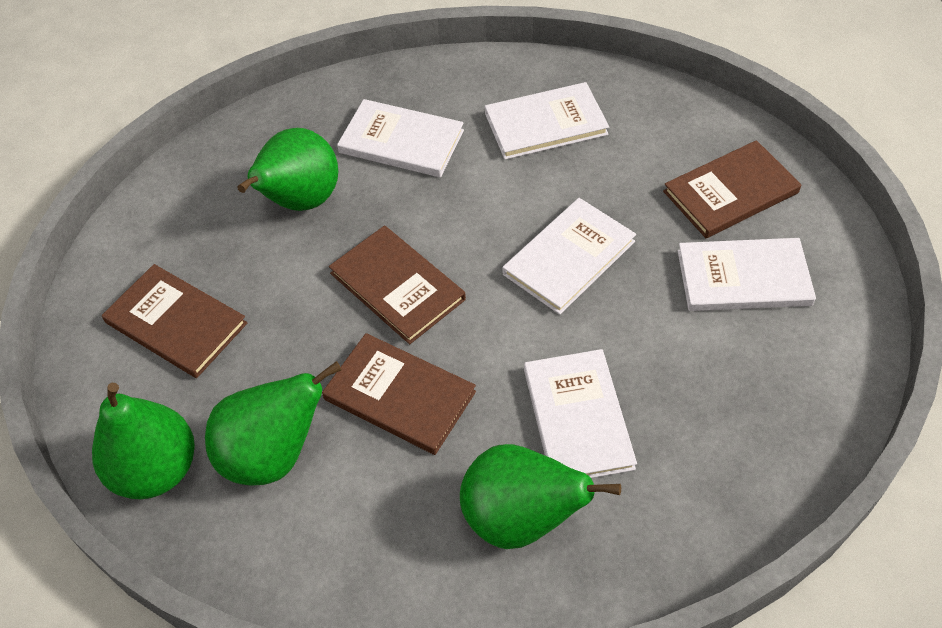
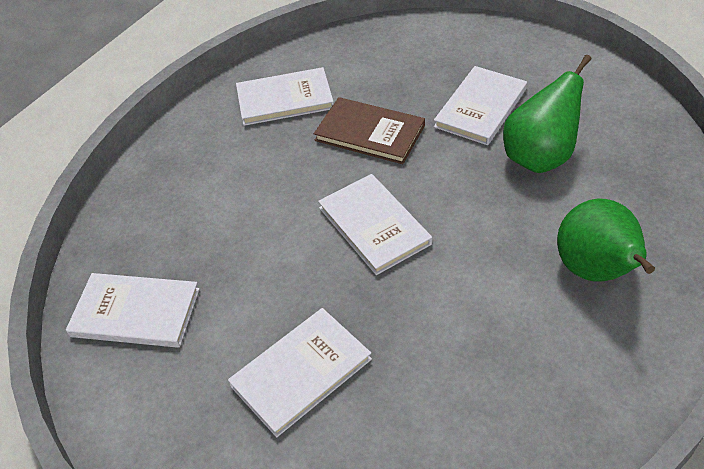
brown book: [102,264,247,378] [322,333,476,455] [329,226,466,344] [663,140,801,238] = 4 -> [314,97,425,164] = 1
green pear: [92,383,195,499] [205,361,342,485] [237,128,338,211] [460,444,621,549] = 4 -> [503,55,591,173] [557,198,655,282] = 2

